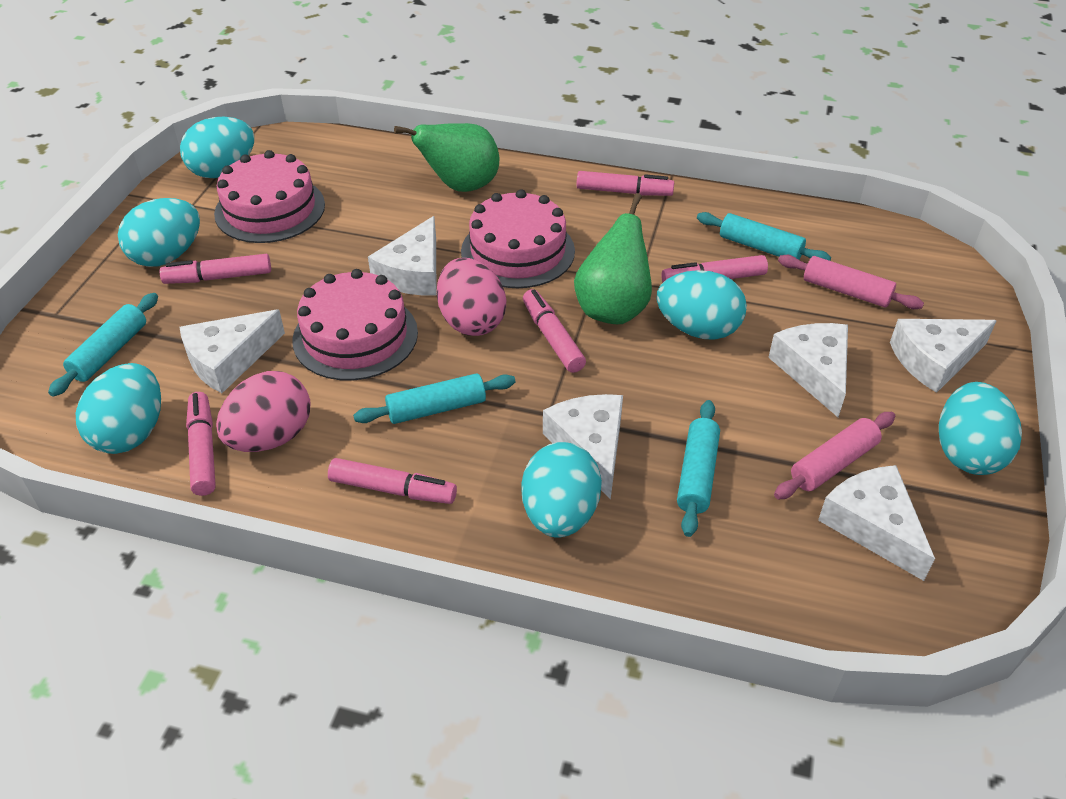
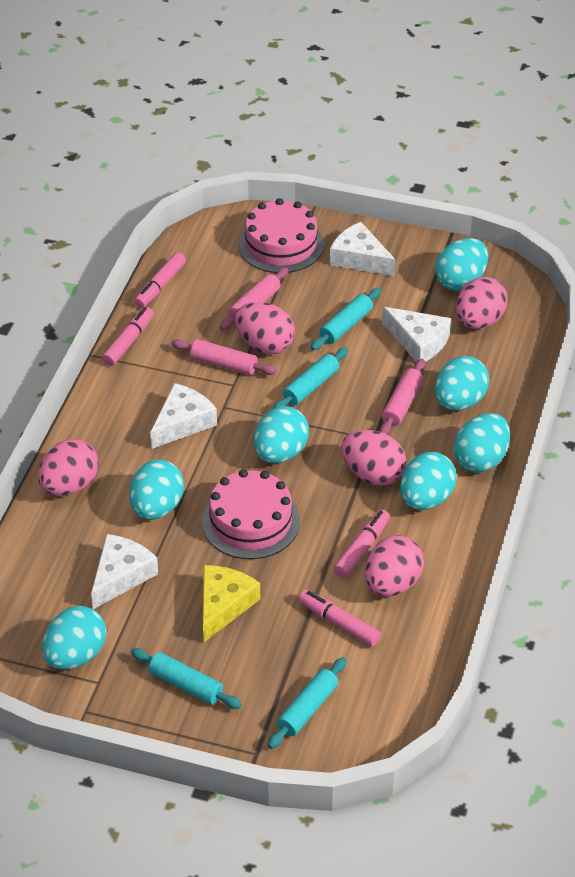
green pear: [394,123,499,192] [574,193,652,324] = 2 -> none = 0
pink cake: [214,150,325,243] [292,269,418,381] [461,189,575,288] = 3 -> [202,469,300,559] [238,198,324,273] = 2
pink egg: [216,371,311,452] [437,258,506,336] = 2 -> [38,439,98,496] [235,302,295,354] [341,430,406,485] [365,535,424,597] [456,277,508,329] = 5
pink marker: [160,254,271,284] [186,392,216,496] [328,458,457,504] [523,289,586,373] [577,171,674,196] [661,255,768,282] = 6 -> [102,307,154,366] [134,252,186,308] [299,590,381,647] [334,509,390,578] = 4
pink rolling pin: [774,412,895,499] [778,255,924,309] = 2 -> [171,339,277,375] [220,267,288,330] [380,359,425,435] = 3
turquoise egg: [76,363,161,454] [118,198,200,267] [180,117,254,178] [522,442,602,538] [656,270,747,340] [939,382,1022,475] = 6 -> [42,606,106,670] [129,459,184,520] [254,406,309,463] [400,452,457,510] [435,238,488,291] [435,356,489,411] [454,413,510,473] = 7
white cheese: [179,310,285,393] [368,216,436,296] [543,394,623,500] [768,323,848,417] [818,465,935,581] [890,319,997,393] = 6 -> [91,534,158,609] [150,383,217,449] [330,222,396,276] [382,307,451,362] = 4
yellow cheese: none = 0 -> [203,565,260,643] = 1

